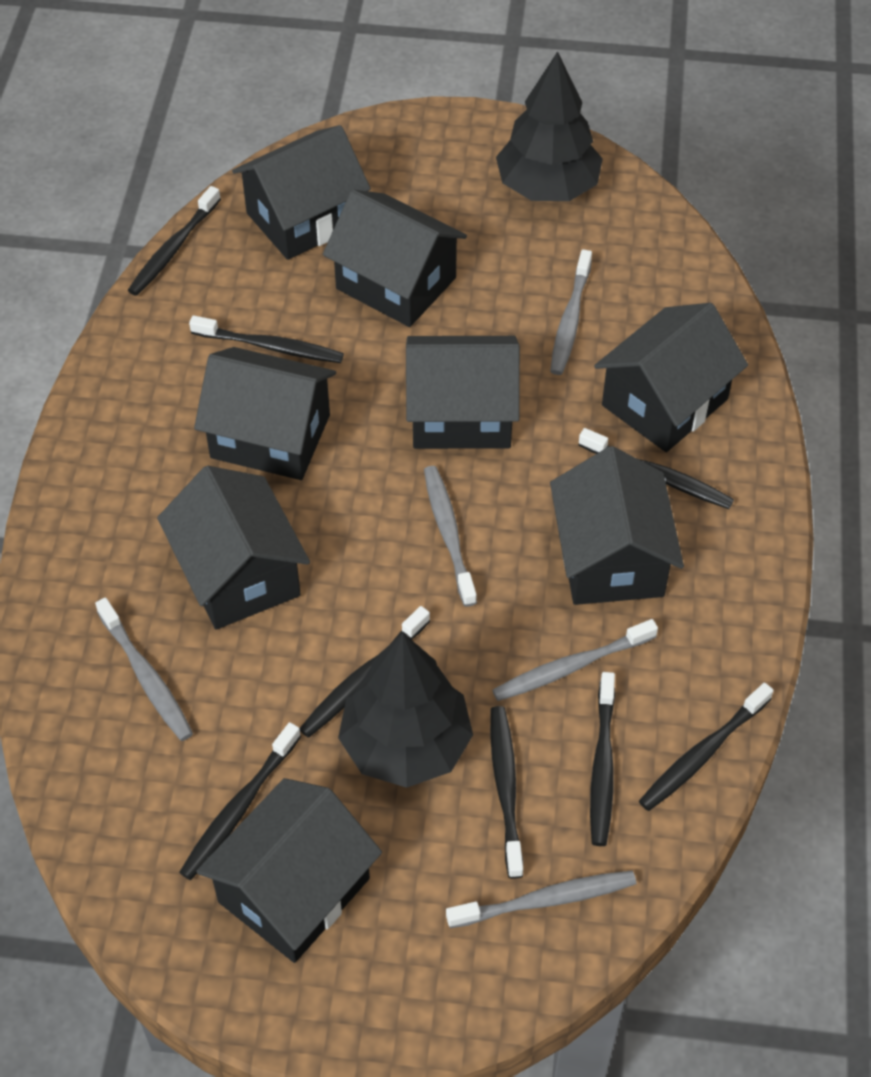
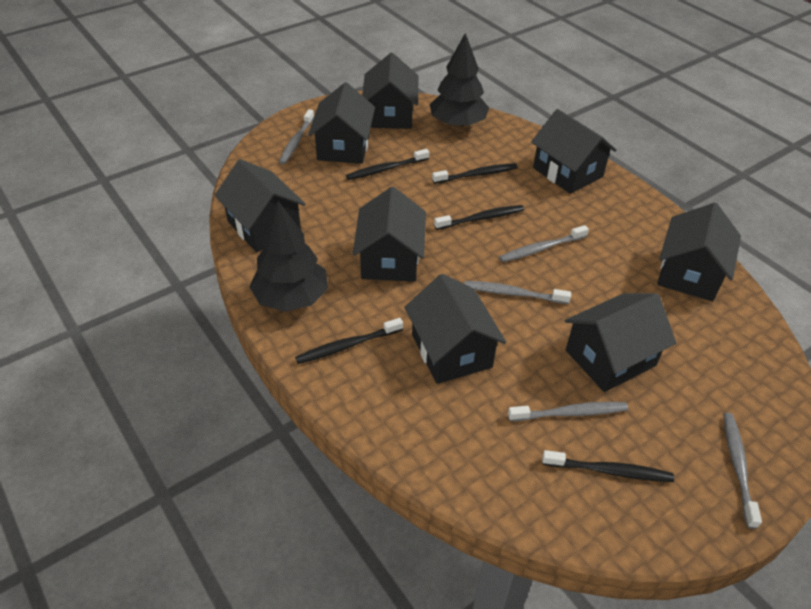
black toothbrush: [128,186,221,296] [179,722,301,880] [189,315,344,363] [299,606,430,738] [490,706,523,879] [579,428,734,509] [590,672,615,846] [639,683,774,811] = 8 -> [295,318,403,364] [346,149,429,180] [432,163,517,184] [434,205,524,230] [542,450,674,482] = 5

